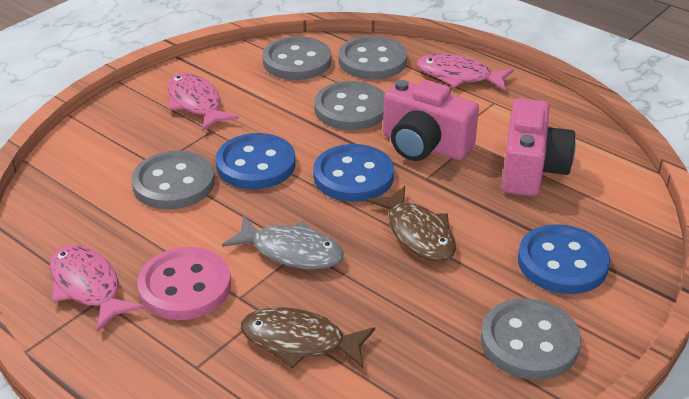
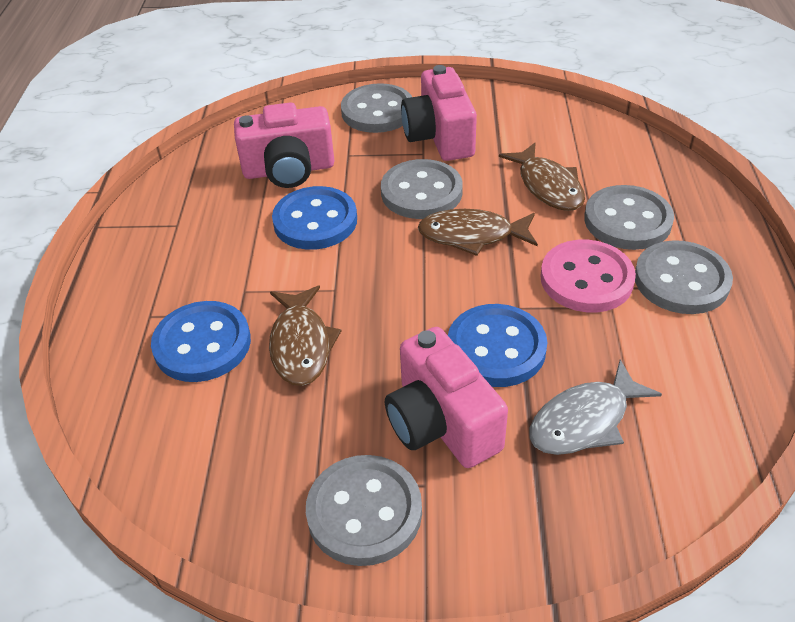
brown fish: [241,307,375,368] [366,186,456,262] = 2 -> [269,285,341,386] [418,209,538,256] [499,143,585,211] = 3
pink camera: [383,79,479,161] [501,98,576,196] = 2 -> [234,102,334,188] [385,327,508,468] [401,65,477,161] = 3
pink fish: [50,245,144,332] [167,73,239,131] [417,54,514,91] = 3 -> none = 0

